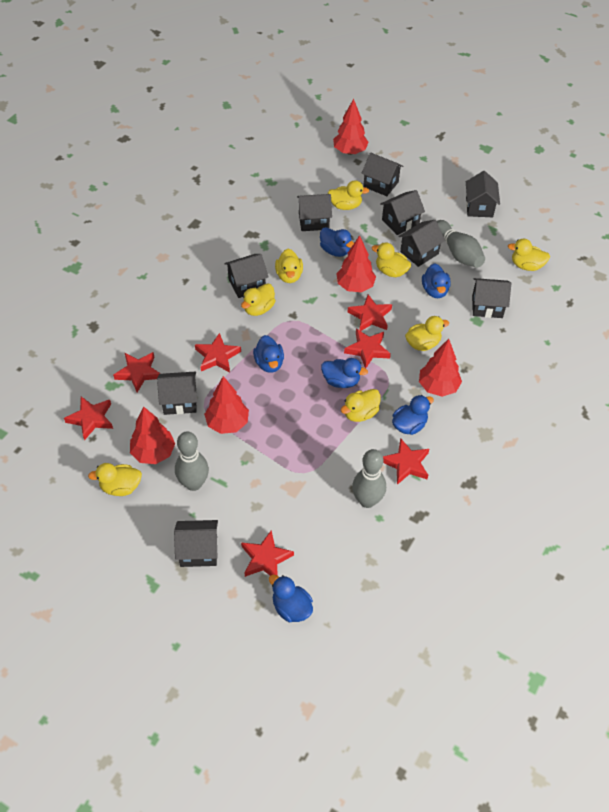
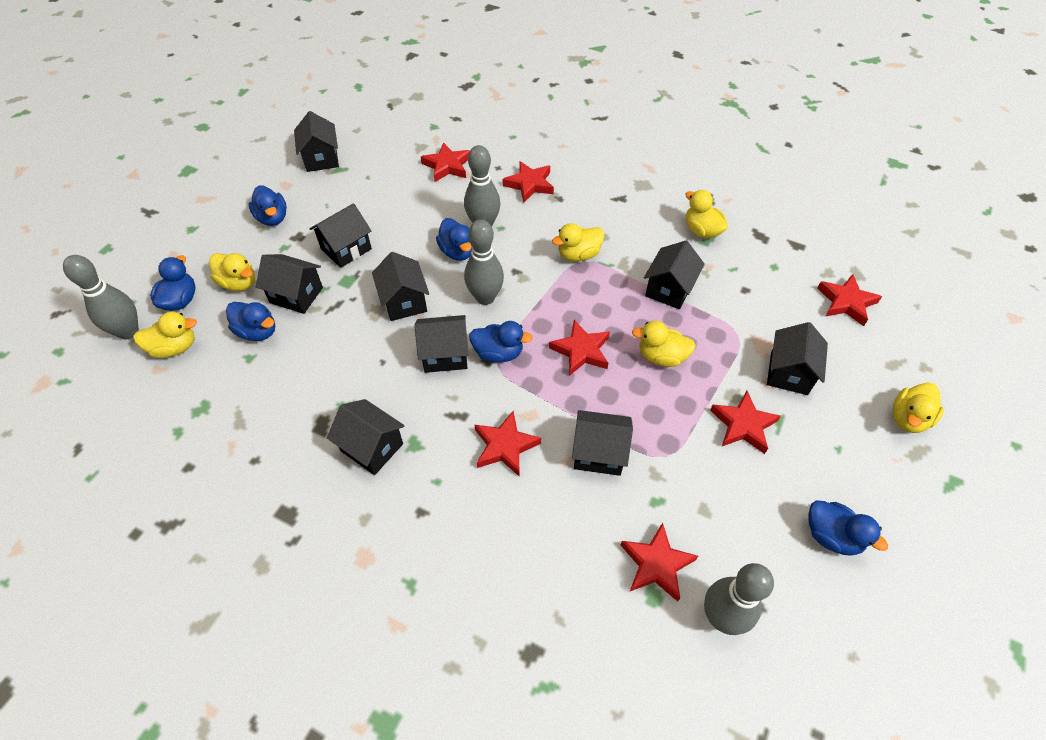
grey bowling pin: [175,432,209,491] [352,449,386,508] [437,220,485,268] = 3 -> [63,255,139,339] [464,145,500,227] [464,219,504,305] [704,563,774,635] = 4
red tree: [130,407,175,464] [204,376,249,434] [333,99,368,155] [336,235,376,292] [419,339,462,397] = 5 -> none = 0
yellow duck: [88,463,142,496] [241,284,275,316] [275,249,303,283] [328,180,369,210] [341,389,381,422] [372,242,411,277] [405,316,449,351] [508,239,550,271] = 8 -> [133,312,197,358] [209,253,255,291] [552,223,605,262] [632,321,696,367] [686,190,728,238] [893,382,944,433] = 6

